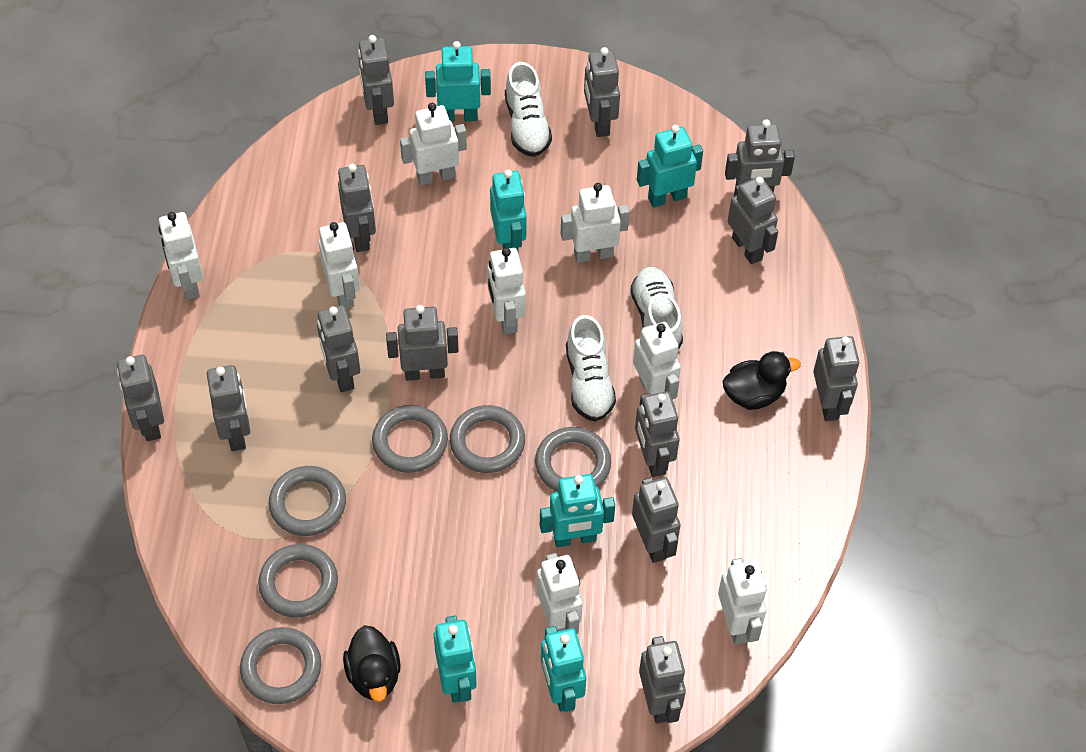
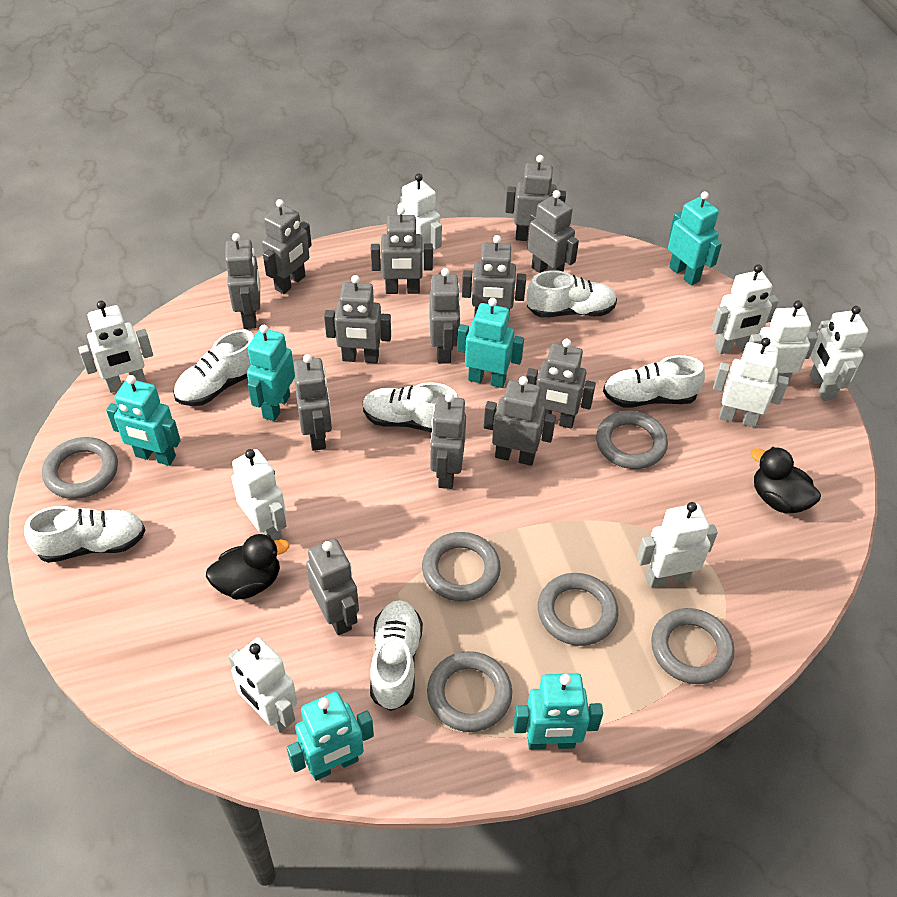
white robot: [158,212,203,300] [319,222,360,309] [400,103,467,186] [487,248,526,334] [536,553,583,634] [561,183,630,263] [633,322,681,399] [718,558,767,645] = 8 -> [78,301,153,393] [229,637,298,733] [231,449,287,541] [398,173,442,268] [637,502,718,588] [711,264,779,354] [713,338,789,427] [749,301,818,384] [809,306,868,401] = 9
white shoe: [505,62,552,157] [566,315,616,422] [631,267,683,349] = 3 -> [24,506,145,563] [173,330,255,406] [363,382,459,433] [370,600,423,711] [527,270,617,317] [603,355,705,407] = 6

